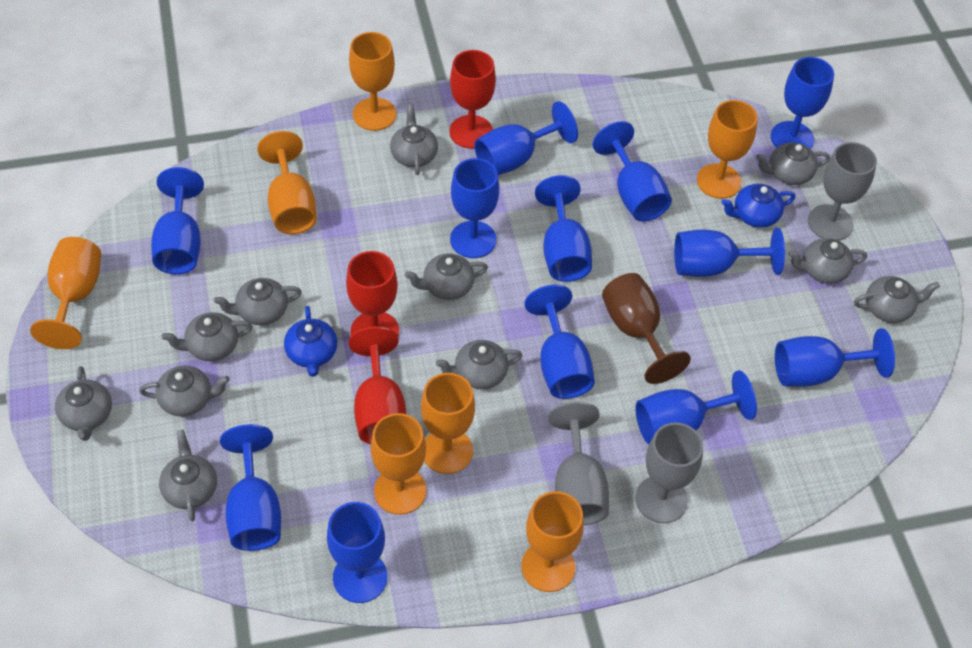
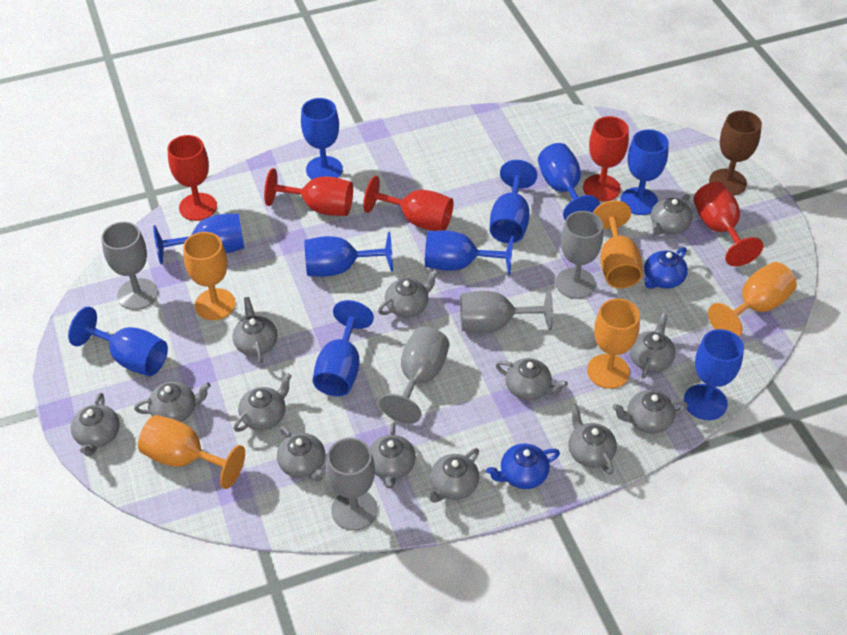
blue goblet: [151,167,204,275] [220,424,281,551] [327,502,388,603] [450,158,499,258] [474,101,578,175] [525,285,595,399] [535,175,592,282] [593,121,672,222] [635,370,757,445] [674,228,785,277] [771,57,834,149] [775,328,895,387] = 12 -> [68,307,168,376] [153,213,245,264] [301,98,343,179] [304,232,393,277] [312,300,374,396] [425,230,513,275] [490,160,537,243] [538,143,600,220] [620,129,669,215] [684,329,744,420] = 10
grey goblet: [548,402,609,525] [635,422,703,523] [808,142,877,241] = 3 -> [101,222,158,310] [326,438,378,531] [379,326,449,424] [460,289,553,332] [556,211,603,299] = 5
grey teapot: [55,366,112,441] [139,366,230,417] [159,430,217,521] [162,312,252,361] [214,278,302,325] [390,104,438,175] [405,253,488,300] [436,340,523,389] [756,143,830,185] [789,238,867,284] [854,276,940,323] = 11 -> [71,393,119,456] [134,381,211,422] [232,297,278,363] [234,373,291,432] [277,426,325,481] [370,423,416,489] [378,270,438,317] [426,448,479,503] [496,358,568,400] [568,404,617,475] [612,390,688,433] [630,313,676,379] [651,194,692,235] = 13
orange goblet: [30,237,101,349] [257,131,317,234] [349,32,396,131] [370,413,426,515] [421,373,475,474] [521,491,584,592] [697,100,758,199] = 7 -> [138,415,245,489] [183,232,236,320] [587,298,640,389] [593,200,642,288] [708,262,797,337] = 5
red goblet: [346,251,399,337] [349,326,406,444] [449,50,496,149] = 3 -> [167,135,217,221] [264,168,353,216] [363,176,454,231] [583,116,629,202] [693,182,763,266] = 5

